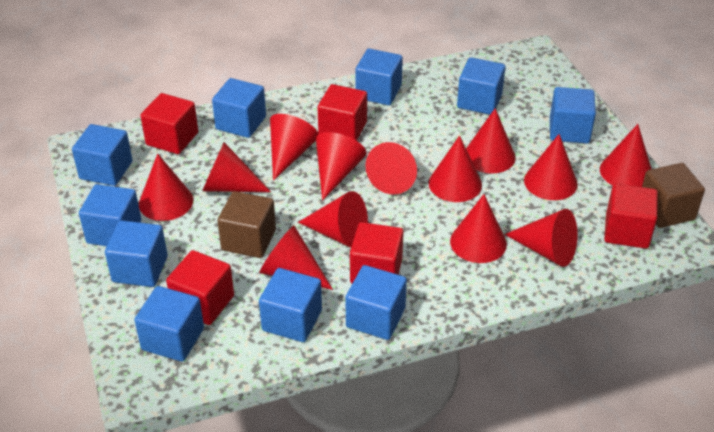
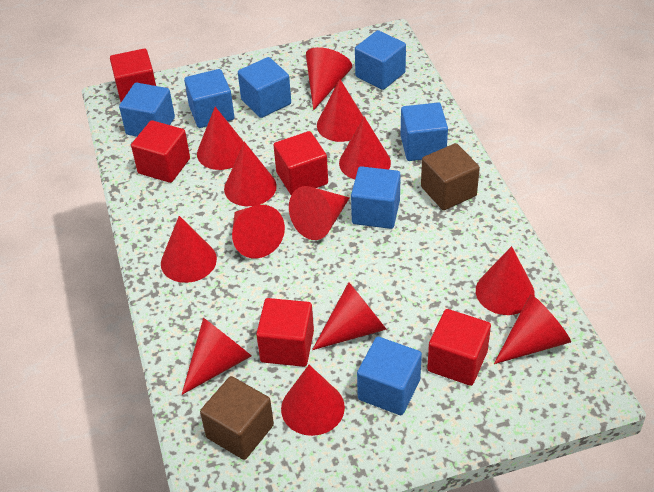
blue cube: [72,124,132,186] [79,184,141,246] [105,220,168,287] [134,286,204,362] [212,78,266,138] [259,268,322,342] [345,265,407,340] [355,49,403,105] [457,57,506,115] [550,87,596,143] = 10 -> [119,83,175,137] [184,69,234,128] [238,57,291,118] [351,166,401,229] [355,30,406,90] [357,337,422,415] [400,103,448,161] = 7

